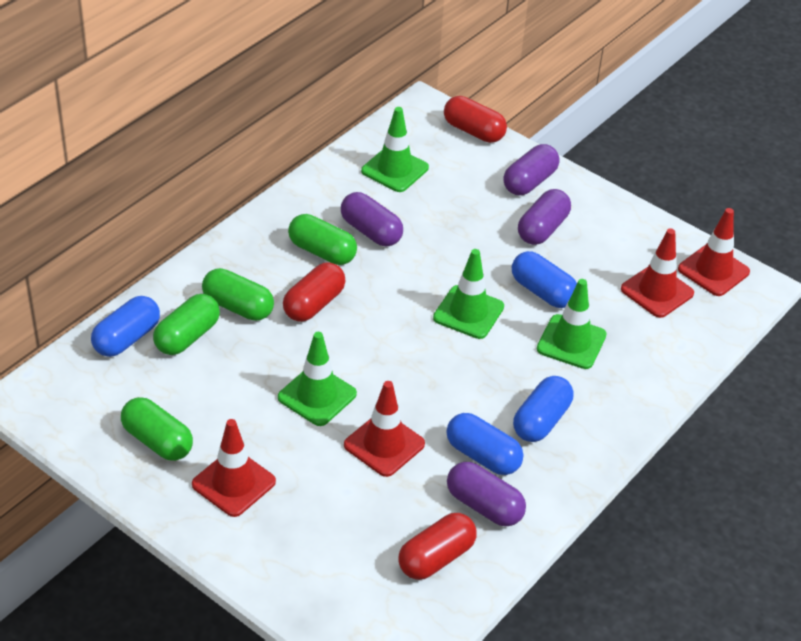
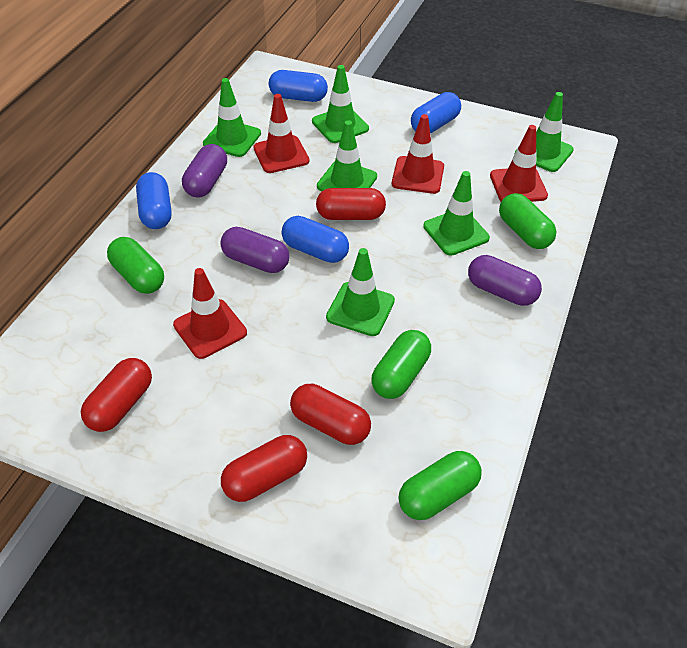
green traffic cone: [278,332,357,426] [361,107,429,192] [433,249,504,339] [537,279,607,369] = 4 -> [203,78,261,157] [312,65,369,143] [317,120,377,191] [326,248,395,336] [423,171,490,256] [515,92,574,172] = 6
purple capsule: [341,192,403,246] [447,462,526,526] [503,144,559,195] [518,189,571,245] = 4 -> [182,144,227,198] [220,227,289,273] [468,255,542,306] = 3
red capsule: [283,262,346,322] [398,513,477,580] [444,96,507,143] = 3 -> [81,358,152,432] [221,435,307,502] [290,384,371,445] [316,188,386,220] = 4

